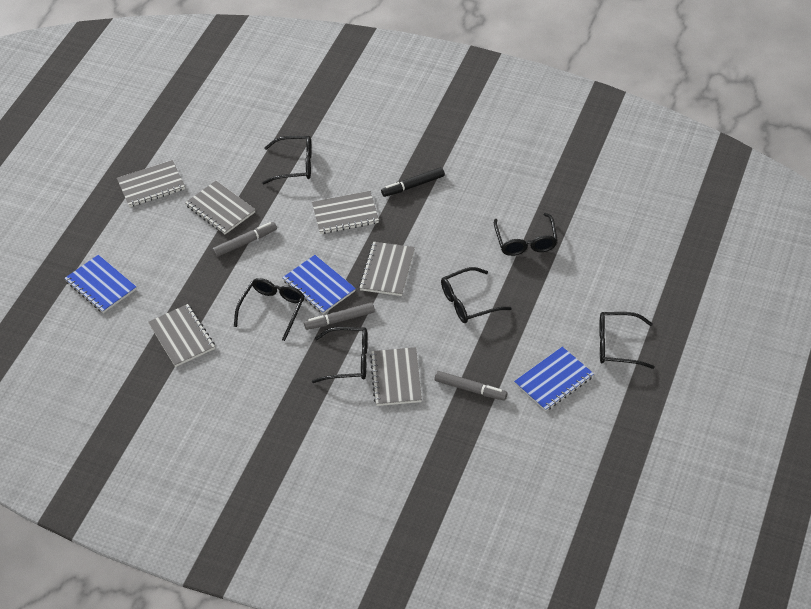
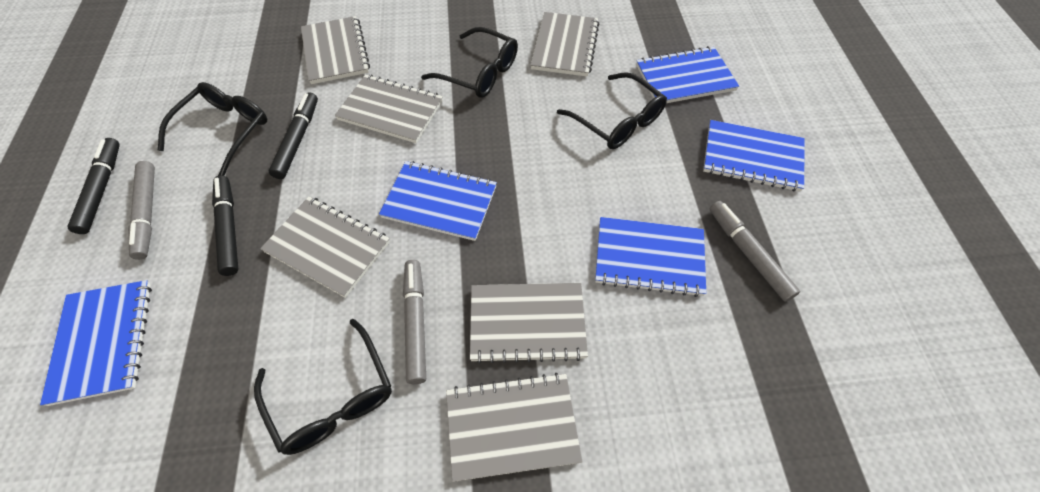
black glasses: [234,278,305,341] [262,136,312,184] [312,327,368,383] [441,267,512,323] [494,213,558,256] [599,312,655,369] = 6 -> [158,82,267,176] [254,319,392,455] [421,27,518,98] [557,72,667,149] = 4
black marker: [381,167,445,197] = 1 -> [68,138,120,234] [212,175,238,276] [269,92,318,179] = 3
blue notebook: [64,255,137,313] [282,255,356,314] [514,347,594,411] = 3 -> [40,280,152,406] [379,161,497,241] [595,217,706,297] [636,46,739,103] [703,120,804,192] = 5

